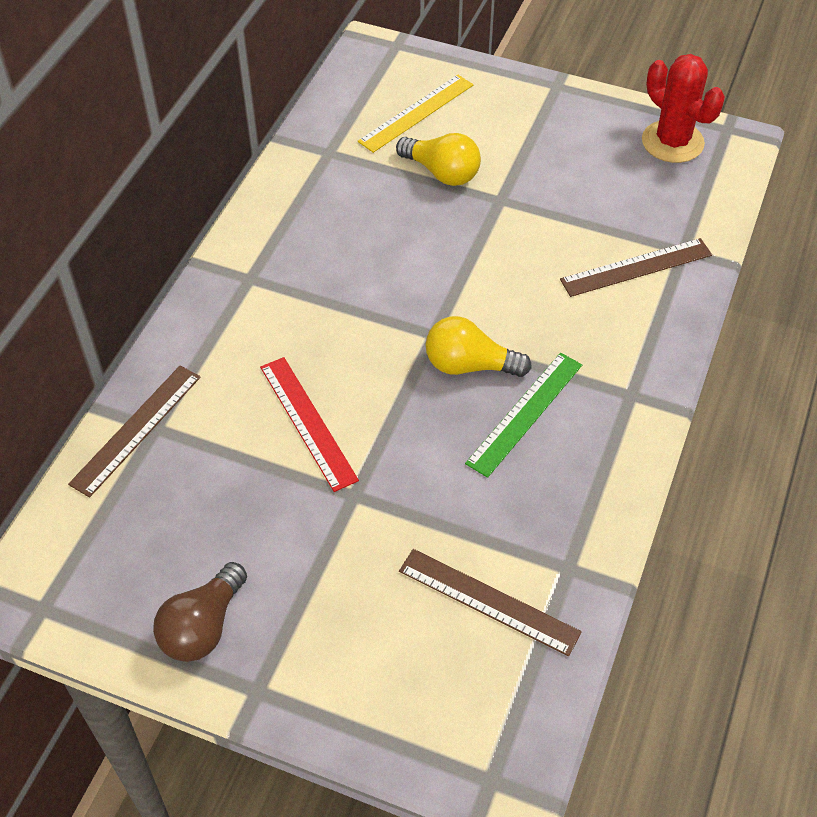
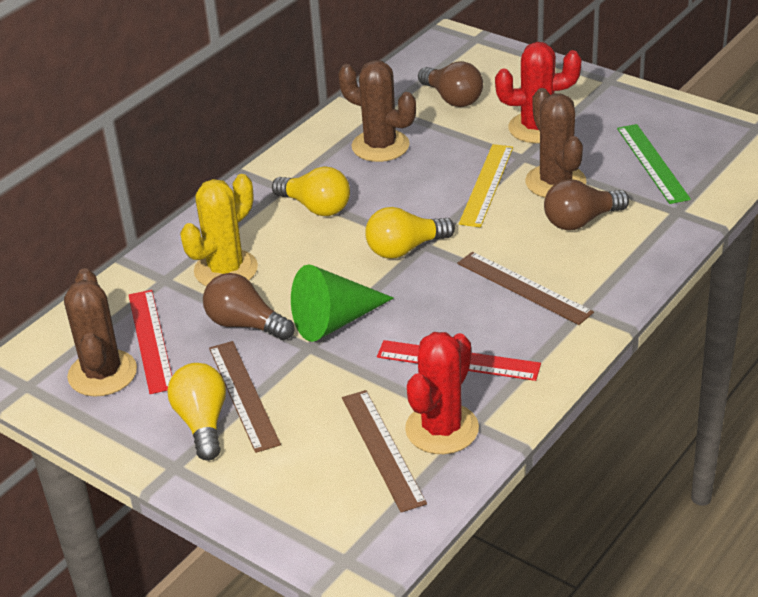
brown cactus: none = 0 -> [64,268,137,397] [338,60,416,162] [525,88,586,198] = 3
brown light bulb: [153,562,247,662] = 1 -> [203,273,294,340] [418,61,483,107] [544,179,629,230] = 3
green cone: none = 0 -> [291,264,394,342] = 1
red cactus: [642,54,725,163] = 1 -> [405,332,479,454] [495,42,581,143] = 2
red ruler: [260,357,359,492] = 1 -> [129,290,172,394] [377,340,541,381] = 2
yellow cactus: none = 0 -> [180,174,258,286] = 1
yellow light bulb: [396,133,481,186] [426,316,532,377] = 2 -> [168,363,226,461] [272,166,350,216] [365,207,455,259] = 3

